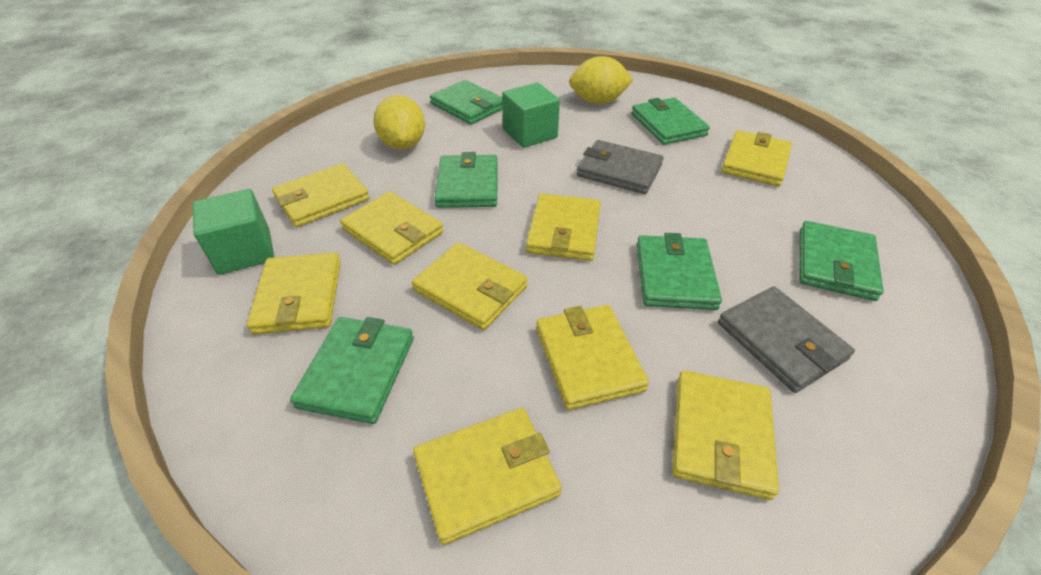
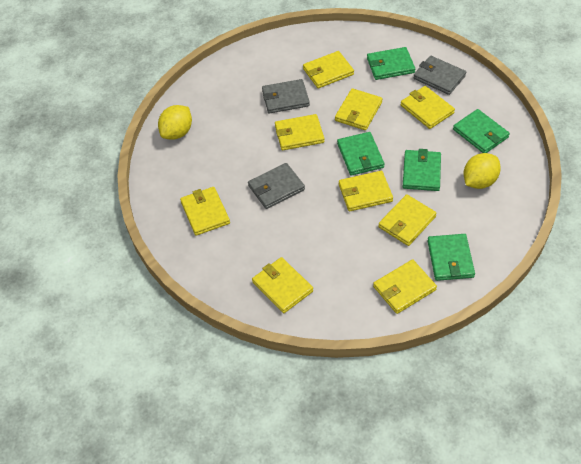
green cube: [193,189,274,275] [502,83,560,148] = 2 -> none = 0
green wallet: [290,317,414,424] [430,80,503,125] [434,152,498,208] [631,98,710,145] [637,233,722,310] [800,221,884,301] = 6 -> [337,132,385,176] [367,47,415,80] [403,149,441,191] [427,234,475,281] [453,109,510,153] = 5
grey wallet: [577,140,664,194] [718,286,855,393] = 2 -> [248,163,305,209] [262,79,310,113] [413,56,466,95] = 3

